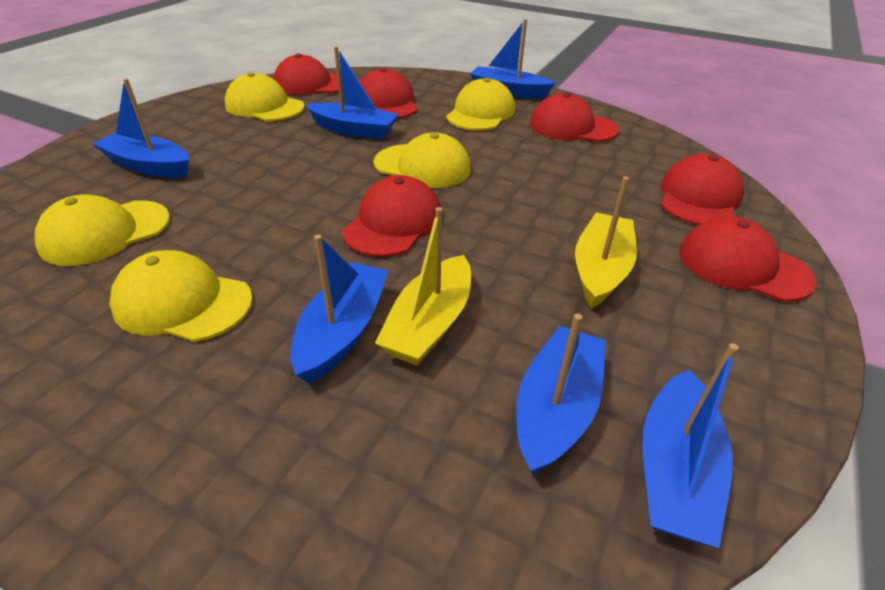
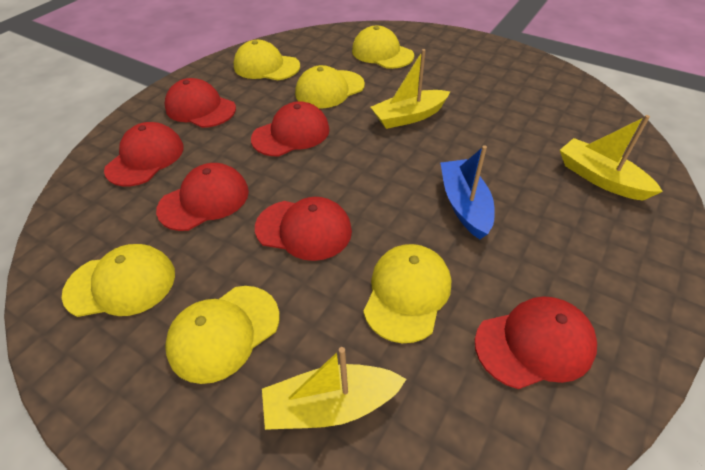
blue boat: [93,78,189,178] [290,234,388,384] [306,46,399,140] [470,19,556,99] [516,314,606,474] [643,343,739,548] = 6 -> [440,145,495,239] = 1
yellow boat: [375,207,471,366] [575,176,637,309] = 2 -> [262,347,407,430] [371,49,451,129] [560,115,663,201] = 3
yellow cap: [35,195,170,266] [109,250,253,342] [225,72,305,121] [374,132,471,188] [446,78,515,131] = 5 -> [62,244,175,317] [165,286,280,384] [233,40,300,80] [295,65,365,108] [352,26,414,69] [363,244,451,343] = 6

